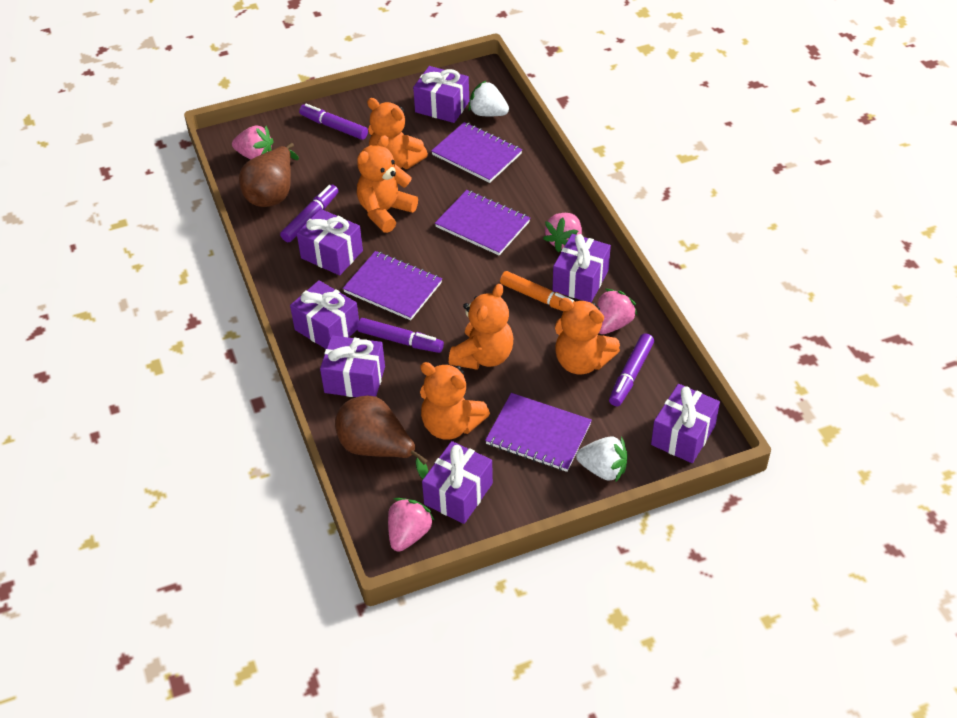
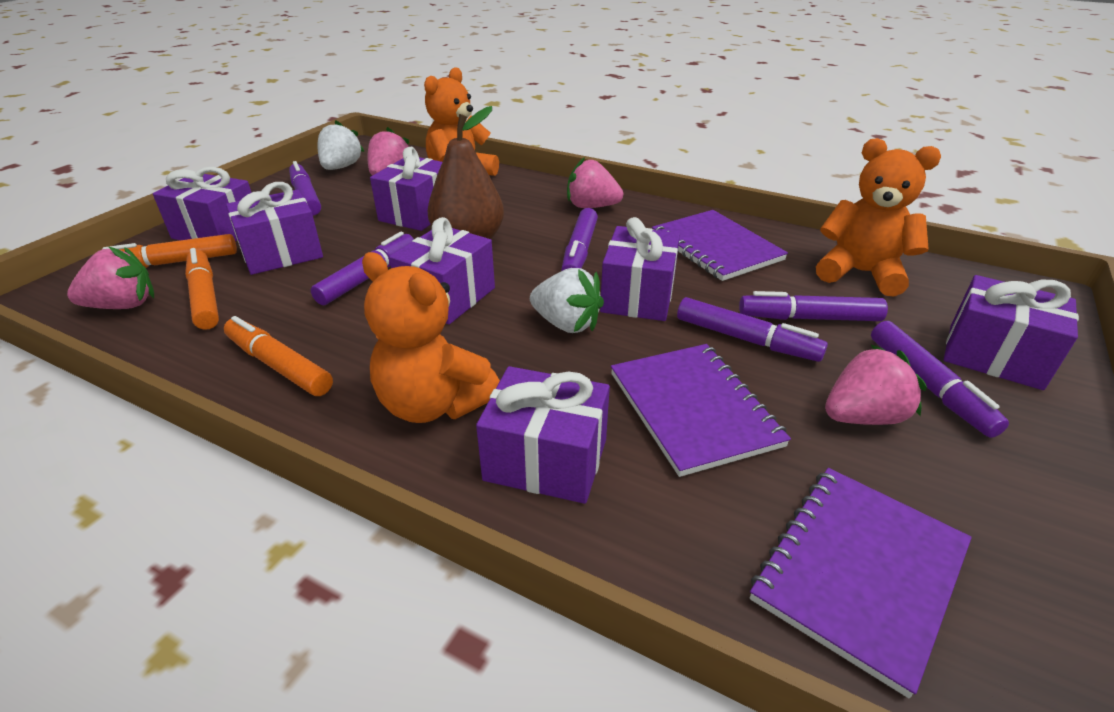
brown pear: [239,143,299,207] [335,396,428,479] = 2 -> [427,106,504,239] = 1
orange marker: [500,271,575,311] = 1 -> [102,234,237,268] [185,248,219,330] [224,316,333,396] = 3
orange teddy bear: [357,135,418,233] [367,98,428,169] [420,362,490,440] [449,284,513,370] [555,298,620,375] = 5 -> [362,252,500,423] [424,67,499,176] [816,138,941,297] = 3
purple marker: [280,185,338,242] [299,104,368,140] [357,318,444,353] [609,333,654,407] = 4 -> [289,161,321,215] [311,232,414,305] [561,208,598,271] [677,297,828,362] [739,291,888,321] [871,321,1009,438] = 6
purple notebook: [343,251,442,320] [431,122,522,183] [435,190,530,255] [485,393,592,472] = 4 -> [611,344,791,477] [652,210,788,281] [750,468,972,698] = 3

